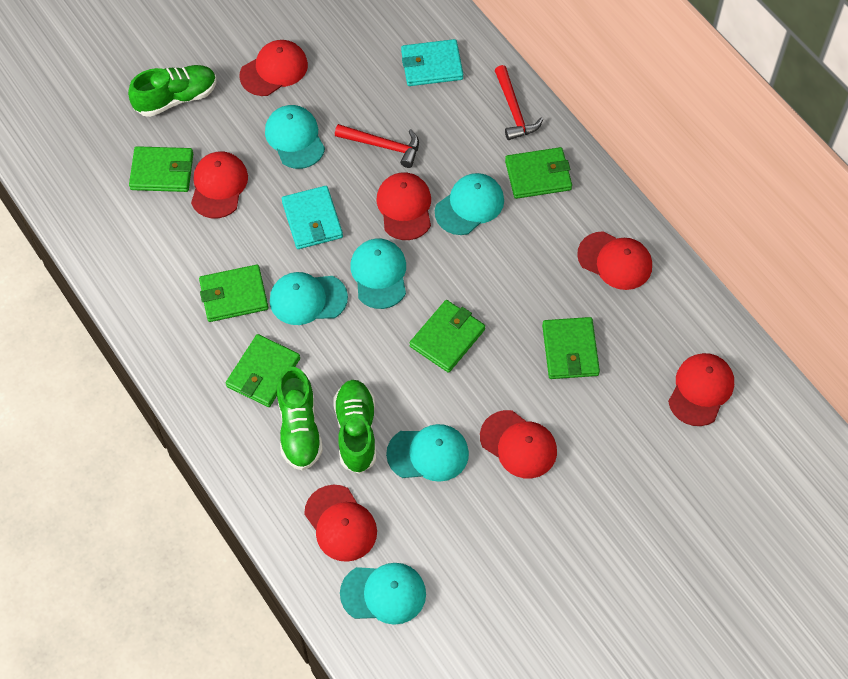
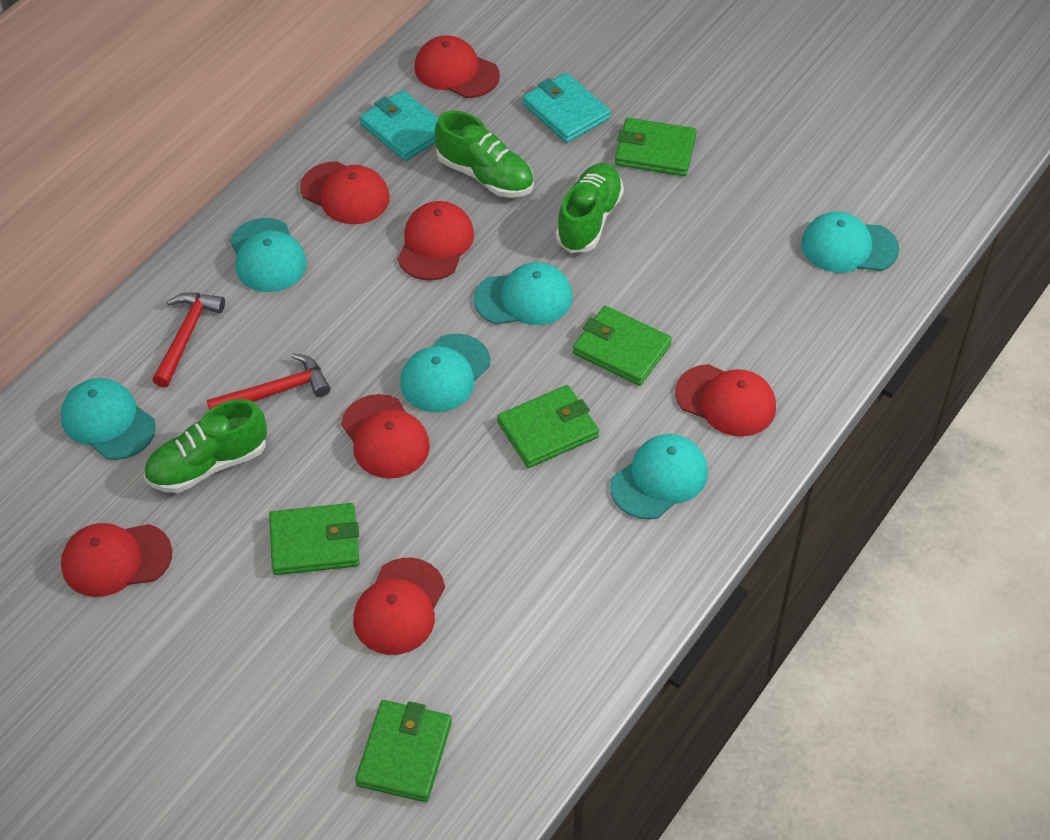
green wallet: [129,146,193,192] [199,265,268,322] [226,334,300,407] [410,300,485,373] [505,147,572,199] [542,317,600,379] = 6 -> [269,503,360,575] [355,700,452,802] [497,385,599,468] [573,306,672,386] [615,118,697,176] = 5

